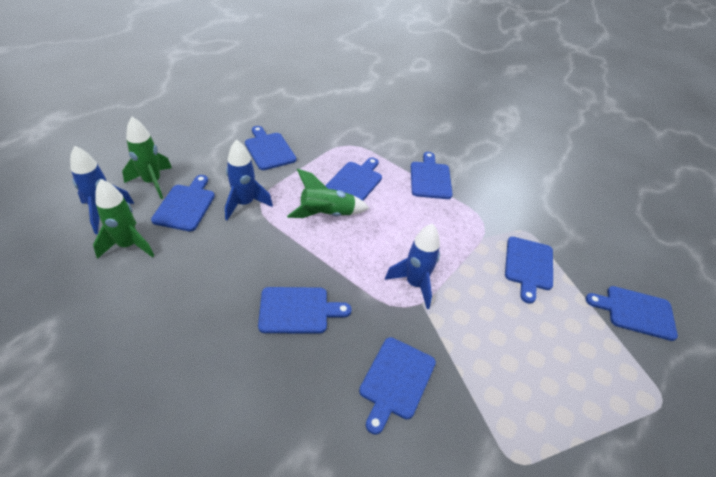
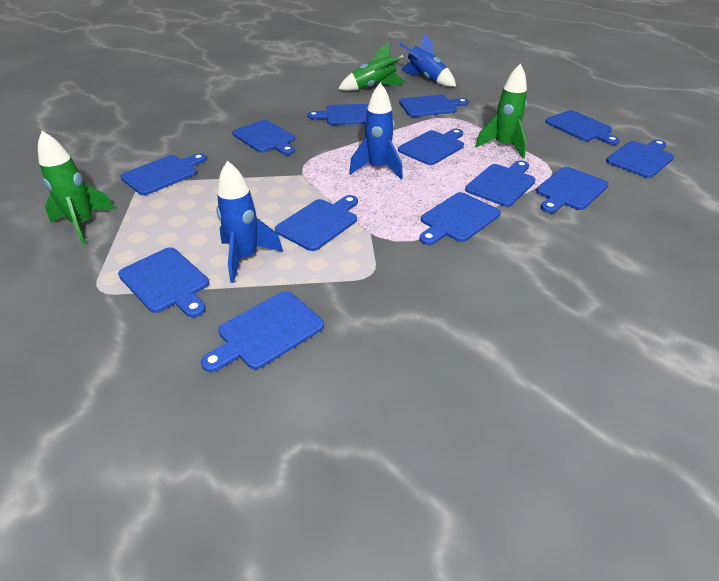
blue cutting board: [151,175,215,231] [245,126,296,170] [258,287,352,333] [325,158,382,201] [359,337,436,435] [411,152,453,199] [505,237,553,304] [586,286,678,341] = 8 -> [118,247,209,317] [120,153,207,195] [201,291,324,372] [232,120,295,155] [275,195,358,251] [307,104,369,125] [398,129,464,165] [399,95,469,117] [419,192,501,245] [465,160,536,207] [536,167,609,213] [545,110,620,145] [606,139,674,178] = 13

